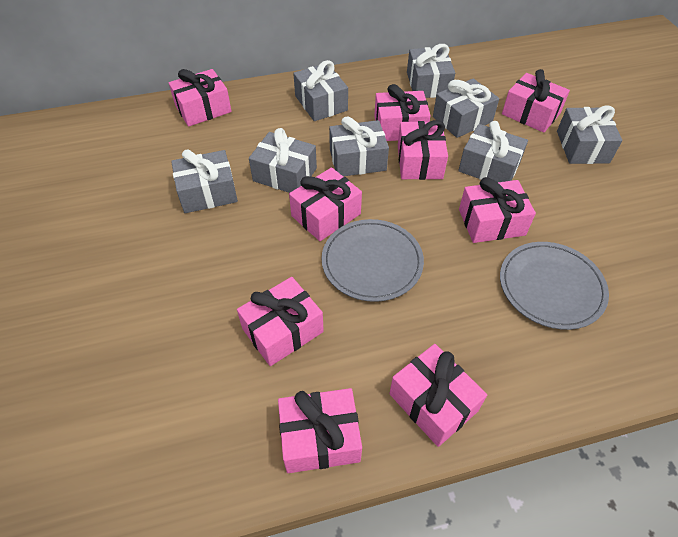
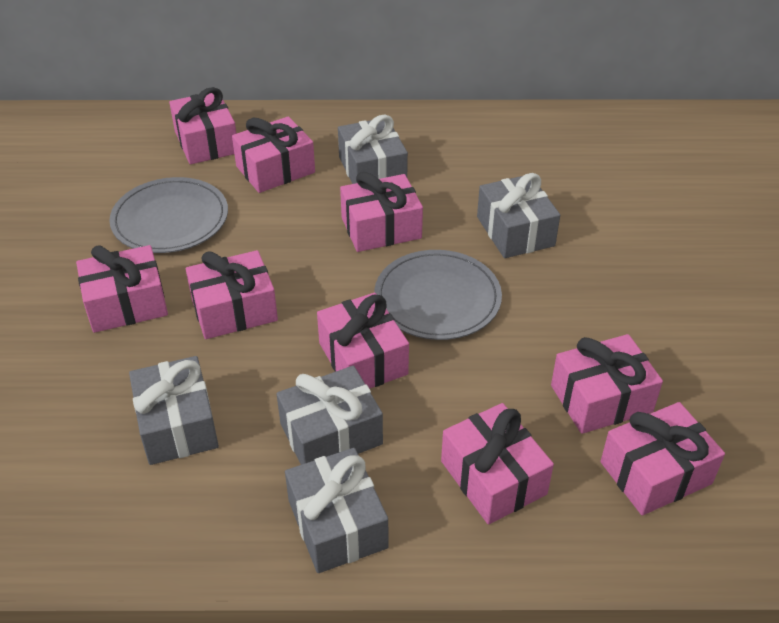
grey gift: [171,149,238,213] [249,128,317,193] [293,60,348,121] [329,117,389,176] [407,44,455,98] [433,78,499,138] [458,121,528,183] [557,106,623,164] = 8 -> [129,356,219,465] [277,366,383,465] [285,448,388,573] [338,115,408,184] [477,173,560,258] = 5

